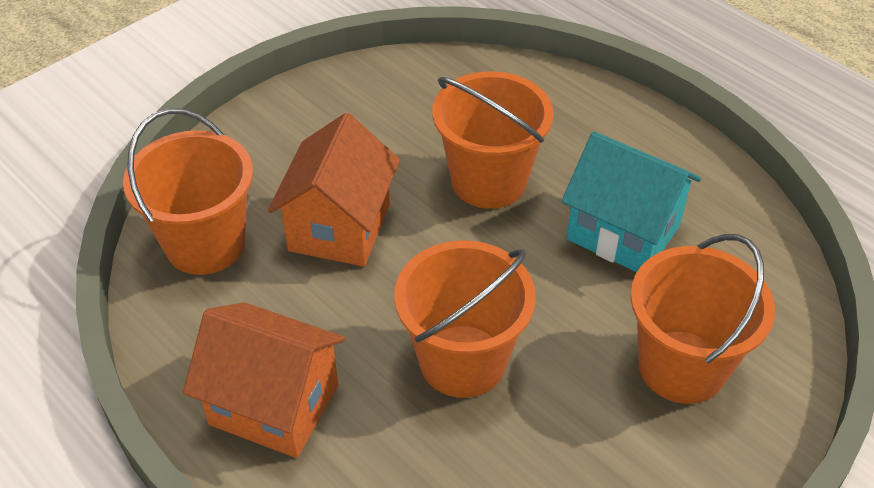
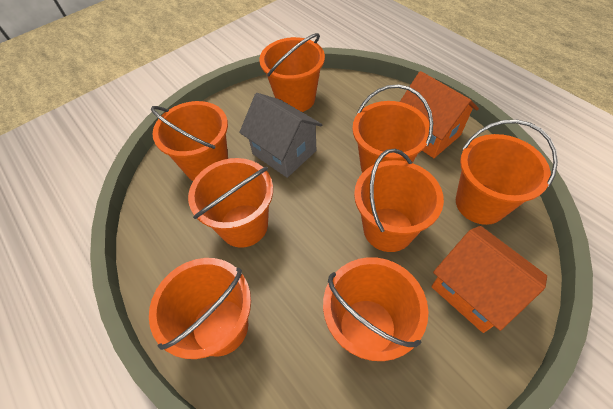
grey house: none = 0 -> [239,93,323,178] = 1
orange bucket: [123,108,253,275] [394,240,536,398] [432,71,554,209] [630,234,775,404] = 4 -> [149,258,251,359] [151,101,228,181] [188,158,273,248] [259,33,325,112] [323,257,428,361] [352,84,433,173] [354,149,444,252] [456,120,558,225] = 8
turquoise house: [561,131,701,272] = 1 -> none = 0

